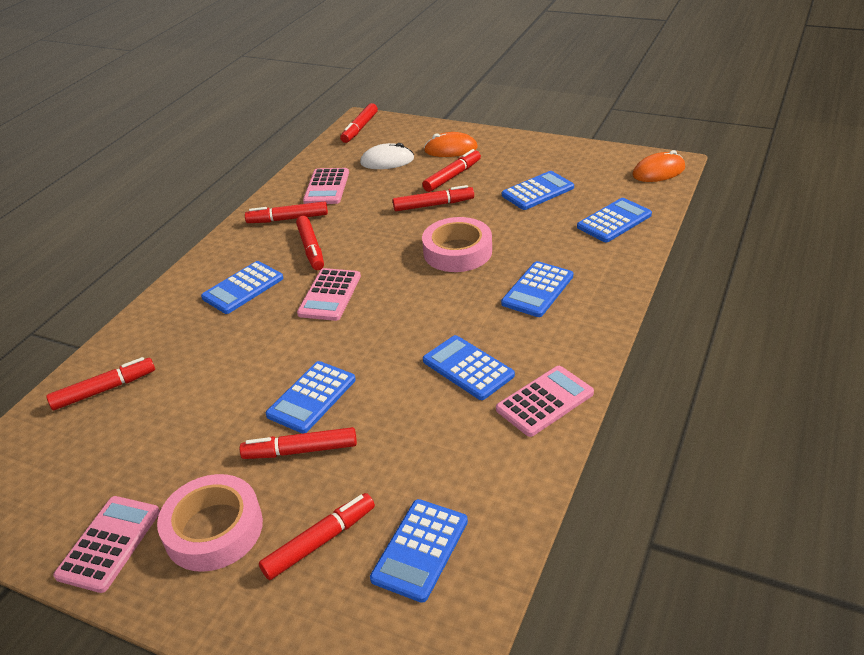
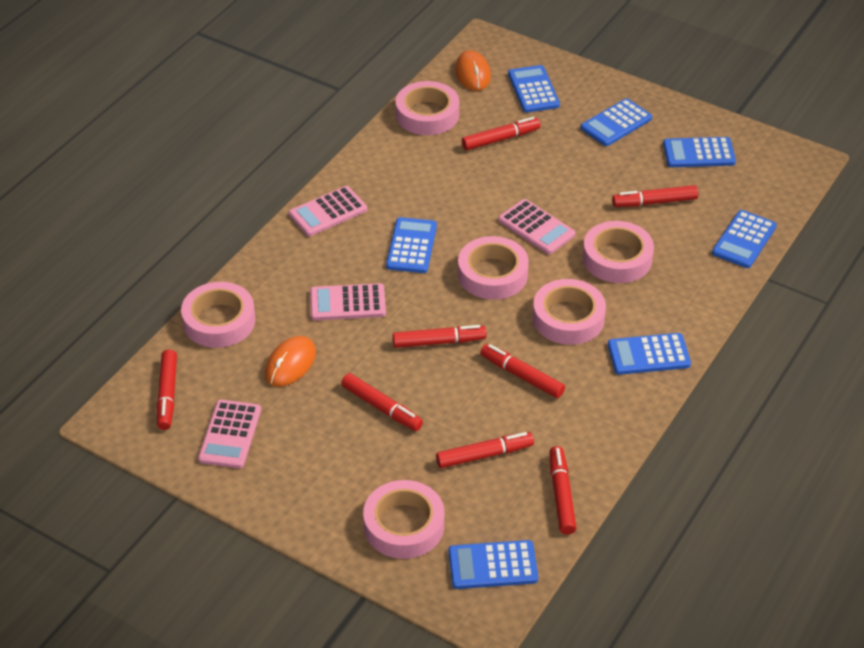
pink tape: [157,474,263,572] [422,217,492,272] = 2 -> [181,282,255,348] [363,480,444,559] [396,81,459,135] [458,236,529,300] [532,279,606,345] [582,221,654,283] = 6
white mouse: [360,143,414,169] = 1 -> none = 0

